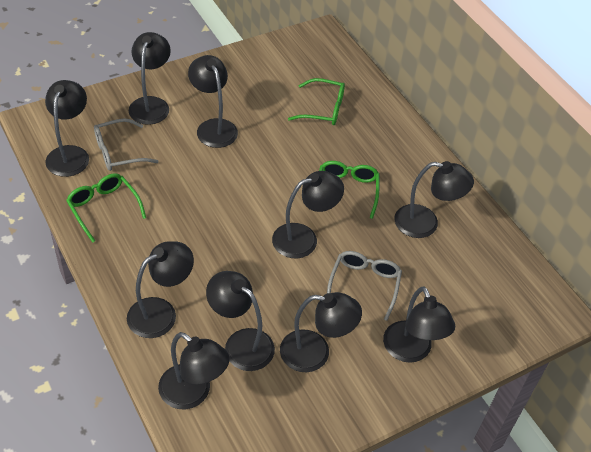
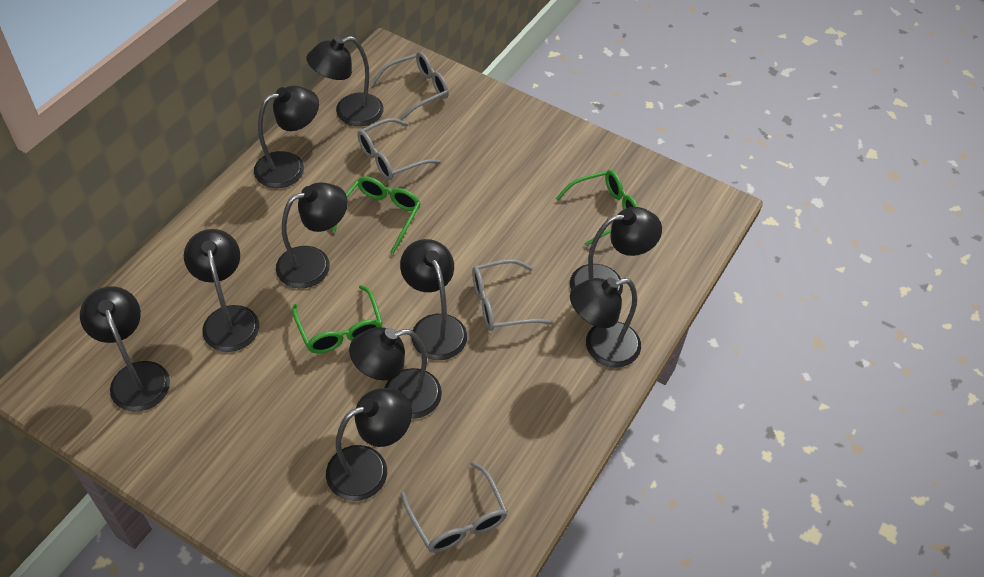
grey glasses: [94,118,159,171] [327,251,402,321] = 2 -> [357,118,440,180] [372,52,449,120] [401,462,508,553] [472,259,552,331] = 4

